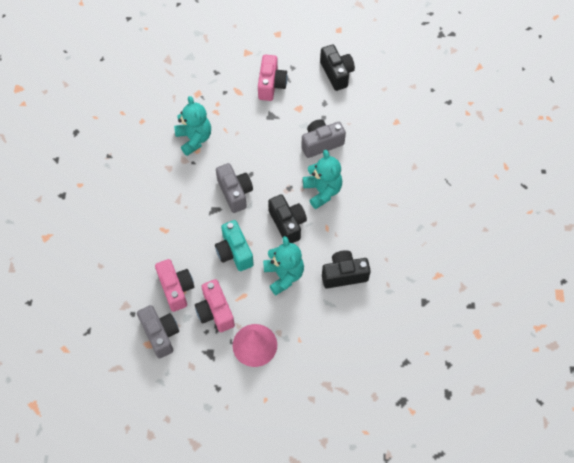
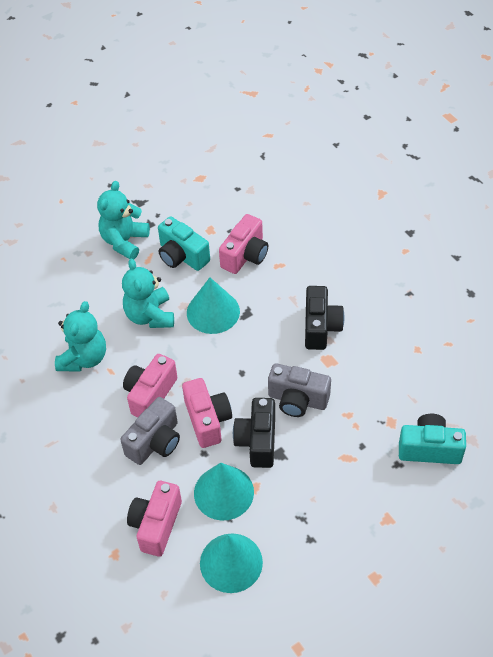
black camera: [268,194,307,243] [320,44,355,91] [322,250,371,288] = 3 -> [233,398,275,468] [305,286,344,350] = 2
grey camera: [137,305,179,359] [216,163,253,213] [301,119,346,158] = 3 -> [120,397,180,465] [268,363,331,417] = 2
pink camera: [155,259,194,312] [195,279,235,332] [258,55,288,101] = 3 -> [123,354,178,417] [127,481,182,557] [182,378,232,448] [219,214,268,274] = 4
pink cone: [233,324,277,367] = 1 -> none = 0
turquoise camera: [215,220,254,271] = 1 -> [158,216,210,271] [399,414,466,464] = 2
turquoise cone: none = 0 -> [187,278,240,334] [194,463,254,521] [200,534,263,593] = 3

